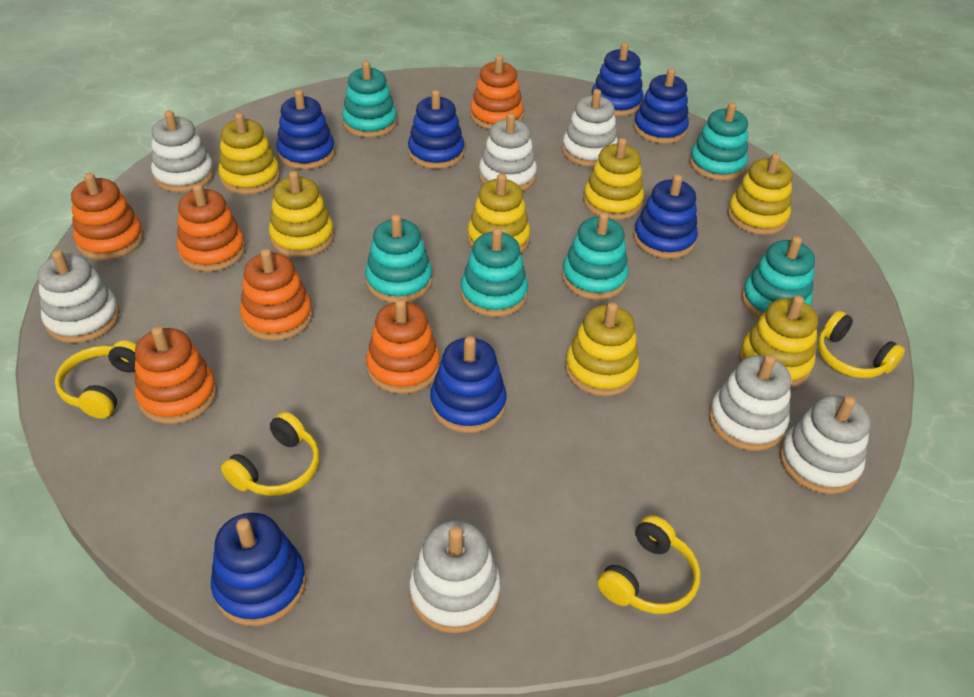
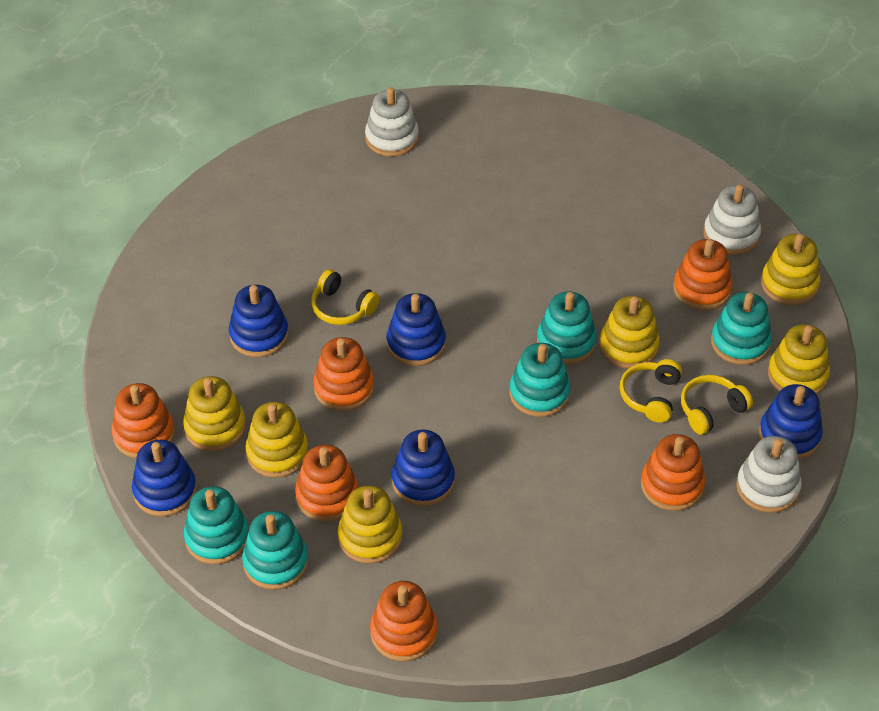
blue stacking toy: [211,513,306,626] [276,90,335,169] [408,90,464,169] [430,336,506,433] [592,43,643,116] [633,174,698,259] [634,68,689,144] = 7 -> [132,440,197,517] [229,285,289,357] [387,293,446,366] [392,429,455,506] [759,384,823,459] = 5
turquoise stacking toy: [342,61,397,138] [365,214,432,303] [461,228,528,317] [562,212,629,300] [689,102,748,181] [742,236,815,318] = 6 -> [184,486,249,564] [242,511,309,590] [510,343,571,417] [537,292,597,364] [711,292,772,365] = 5
white stacking toy: [37,250,120,343] [151,110,214,192] [409,520,501,634] [479,113,537,191] [562,89,618,167] [709,354,791,451] [780,395,871,494] = 7 -> [365,87,419,157] [704,184,761,255] [736,436,802,513] = 3
yellow headphones: [55,340,137,419] [221,412,320,496] [598,515,701,614] [817,311,905,378] = 4 -> [311,269,380,325] [619,359,682,423] [681,375,753,435] = 3
yellow stacking toy: [218,113,280,195] [269,171,334,257] [467,173,530,254] [565,302,639,396] [583,138,644,220] [727,153,792,235] [739,295,818,388] = 7 -> [183,376,246,451] [245,402,308,478] [338,485,403,564] [600,296,660,369] [761,234,821,305] [768,324,830,394] = 6

